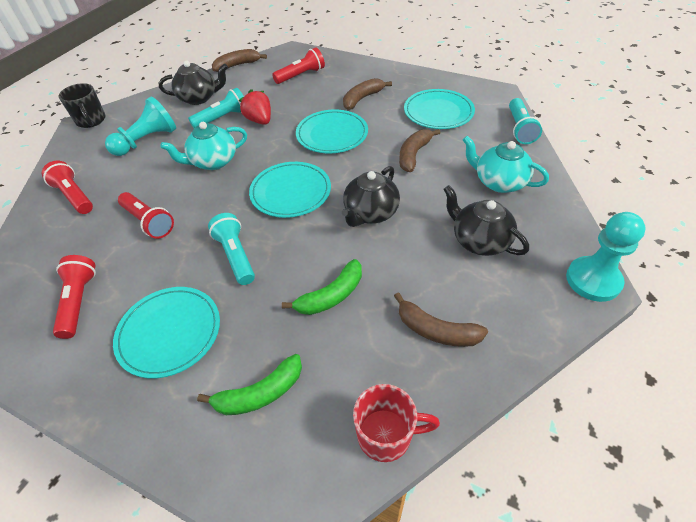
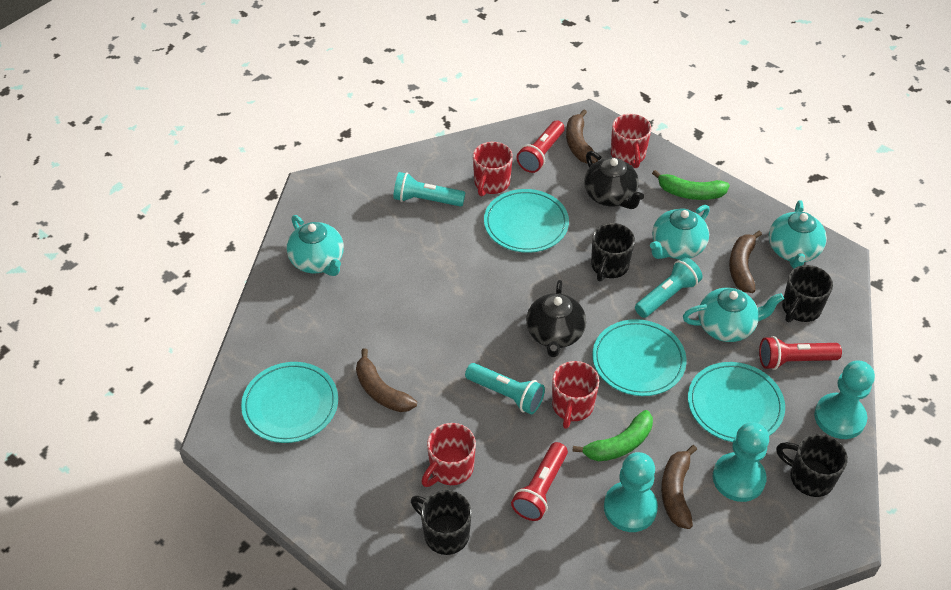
black mug: [58,83,106,128] = 1 -> [411,490,472,555] [591,223,635,281] [776,434,848,497] [782,265,833,322] = 4
black teapot: [159,60,228,105] [342,166,400,227] [443,185,529,256] = 3 -> [526,280,586,357] [584,151,644,209] = 2
red flashlight: [42,161,93,214] [53,255,96,339] [118,192,174,239] [272,47,325,84] = 4 -> [511,442,568,521] [517,120,565,173] [759,336,842,370] = 3
red mug: [353,384,440,462] = 1 -> [421,423,476,487] [473,142,513,196] [552,361,599,429] [611,114,652,168] = 4
red strawberry: [239,89,271,125] = 1 -> none = 0
turquoise pawn: [105,96,176,156] [566,212,646,302] = 2 -> [604,452,658,532] [713,422,769,502] [814,361,875,439] = 3
turquoise teapot: [160,122,247,170] [463,136,549,193] = 2 -> [287,215,344,276] [650,205,710,259] [683,288,784,342] [769,200,827,268] = 4

